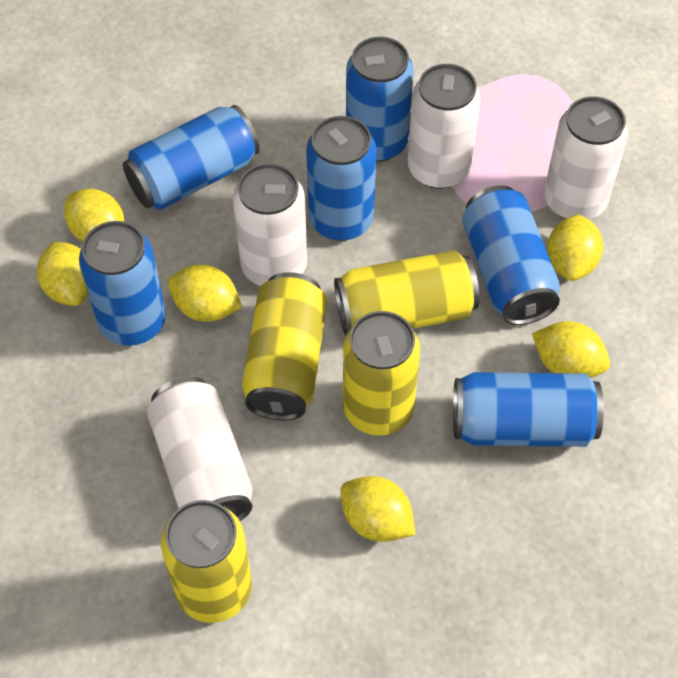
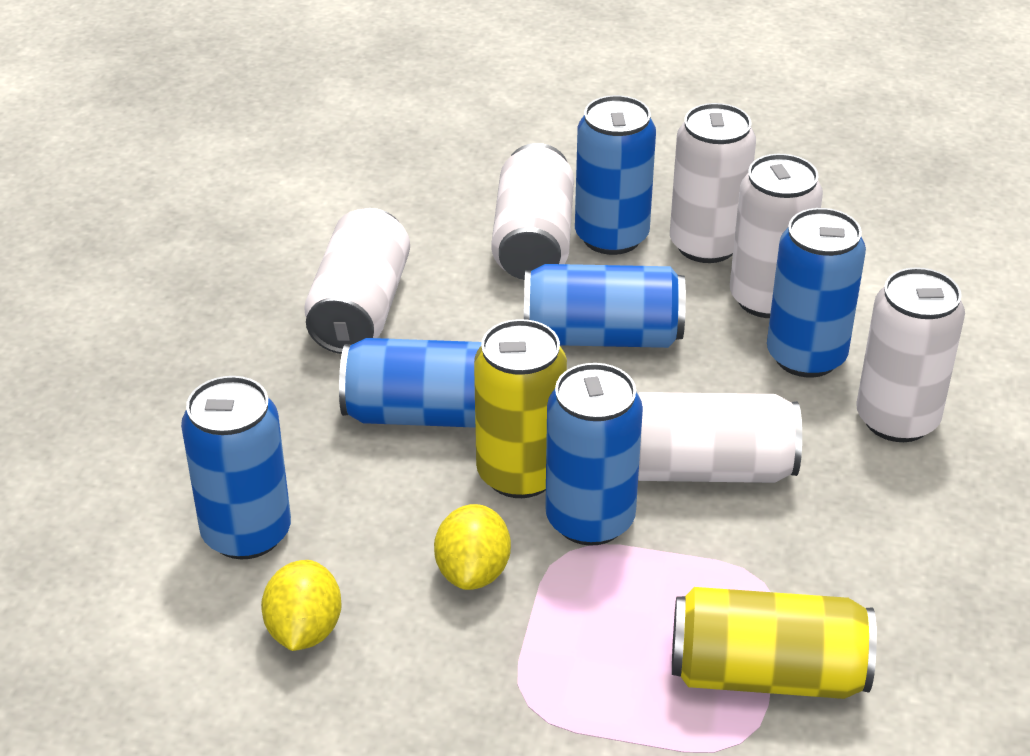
white can: [147,377,252,521] [233,163,307,286] [408,64,481,189] [544,96,628,220] = 4 -> [304,208,410,354] [491,143,574,280] [638,392,802,483] [670,103,756,263] [730,154,823,318] [856,267,965,442] = 6
yellow can: [161,500,252,623] [242,272,327,421] [334,250,480,335] [343,311,420,436] = 4 -> [474,319,567,498] [672,587,877,699] = 2
yellow lemon: [37,242,88,306] [64,189,124,242] [168,265,242,322] [341,476,416,542] [532,321,610,378] [547,214,603,281] = 6 -> [261,560,342,651] [434,504,511,590] = 2

